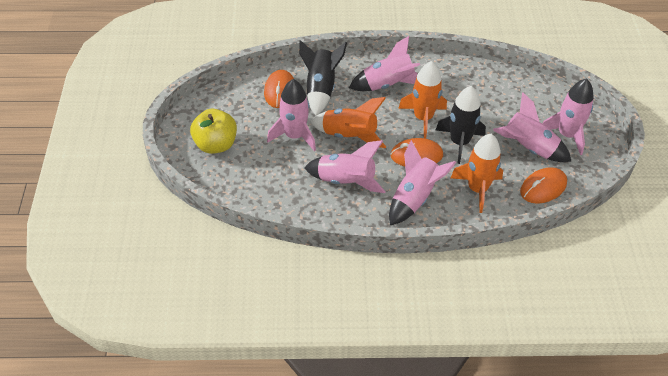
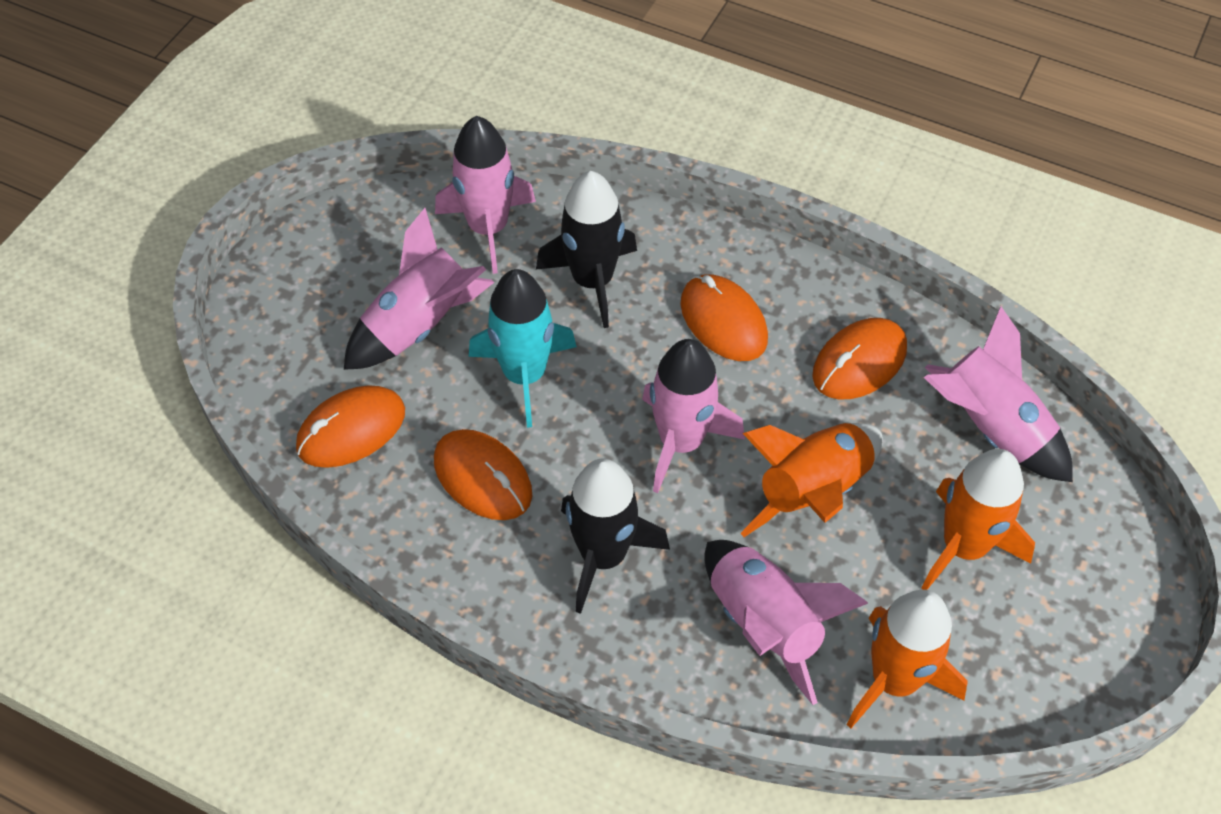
orange mouse: [264,70,294,108] [390,138,443,167] [520,167,567,204] = 3 -> [296,385,405,468] [434,429,532,520] [680,274,768,361] [812,318,907,400] = 4
pink rocket: [267,79,316,151] [304,140,386,193] [349,36,420,91] [389,140,456,225] [493,92,572,162] [542,78,594,155] = 6 -> [344,208,494,370] [435,116,536,274] [642,339,745,493] [704,540,868,705] [924,306,1073,482] = 5
turquoise rocket: none = 0 -> [469,269,577,428] = 1
yellow apple: [190,109,237,154] = 1 -> none = 0

